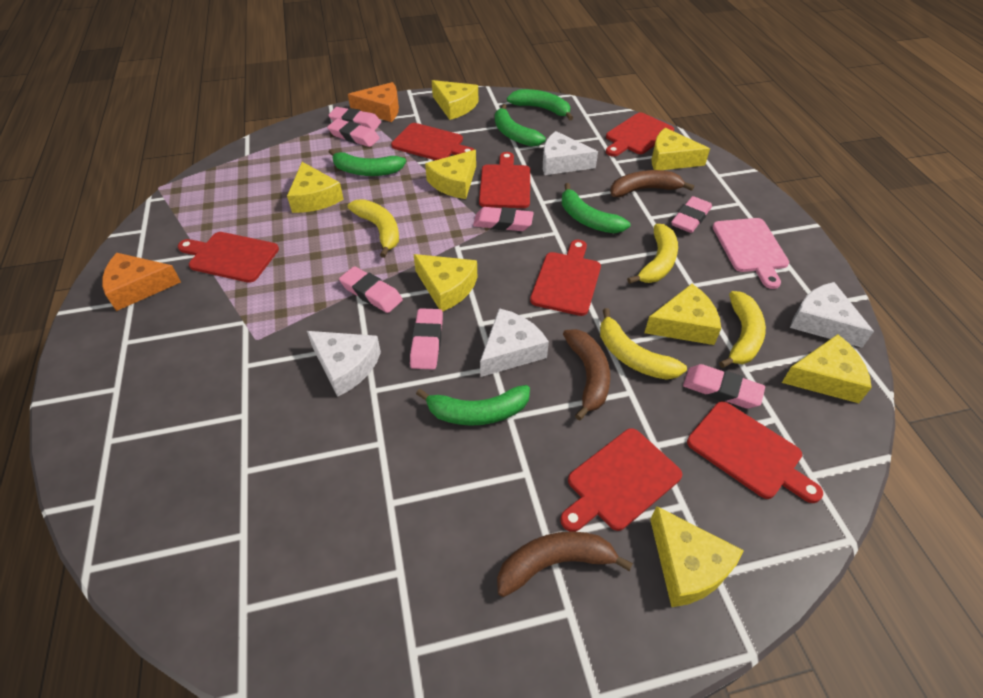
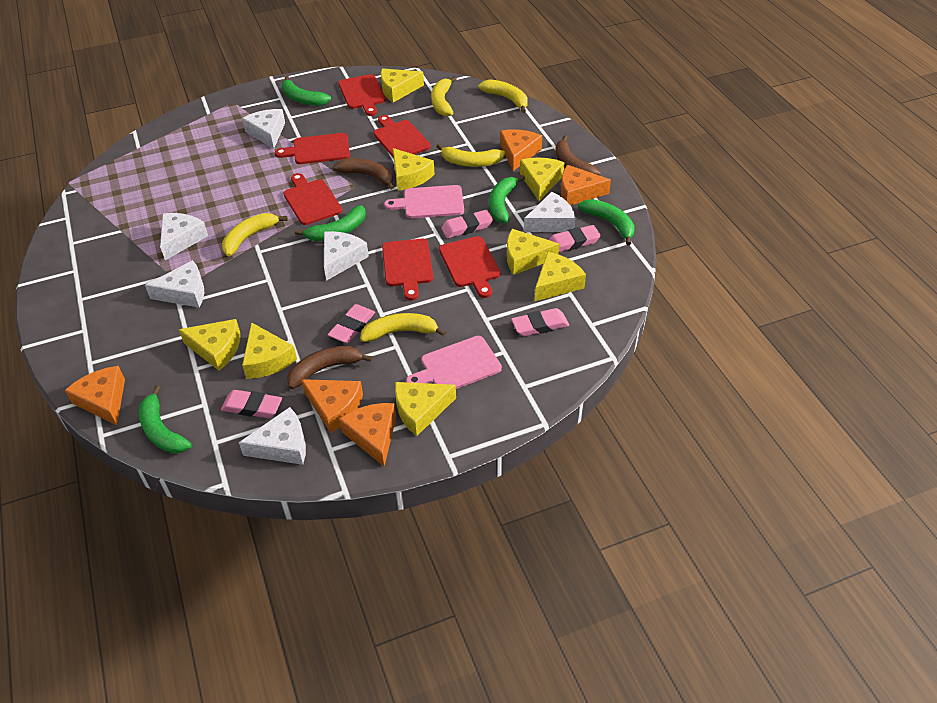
orange cheese: [102,253,181,311] [348,82,399,122] = 2 -> [65,366,125,425] [301,379,363,433] [339,403,396,466] [500,130,542,171] [561,165,611,205] = 5
pink cutting board: [713,218,789,289] = 1 -> [384,185,464,218] [406,336,502,389] = 2
pink eraser: [327,119,380,147] [328,107,381,130] [339,266,403,313] [410,308,443,370] [473,207,534,231] [671,196,712,233] [683,364,765,409] = 7 -> [221,390,282,418] [328,304,375,343] [441,210,493,238] [511,308,569,336] [549,225,601,252] = 5
red cutting board: [178,232,279,283] [391,123,474,160] [479,152,530,208] [530,240,601,316] [560,428,682,532] [606,112,674,157] [687,401,823,503] = 7 -> [275,133,350,164] [283,173,342,225] [338,74,386,116] [373,115,431,158] [382,239,433,300] [439,236,500,298] = 6
white cheese: [307,331,381,397] [480,308,549,377] [543,131,598,175] [790,282,874,348] = 4 -> [145,260,204,308] [160,213,208,260] [239,407,306,465] [242,109,285,149] [324,231,369,281] [524,192,575,232] = 6
yellow banana: [348,199,399,258] [600,308,687,380] [627,224,678,284] [719,291,766,368] = 4 -> [222,213,288,256] [360,313,446,342] [431,76,457,117] [436,144,505,167] [478,79,528,113] = 5

